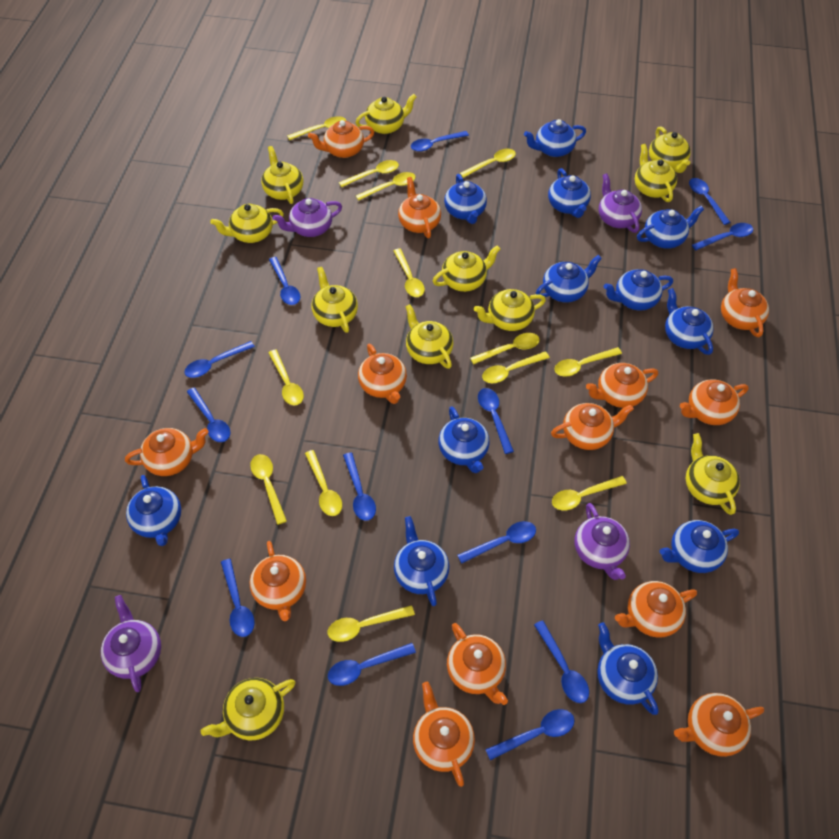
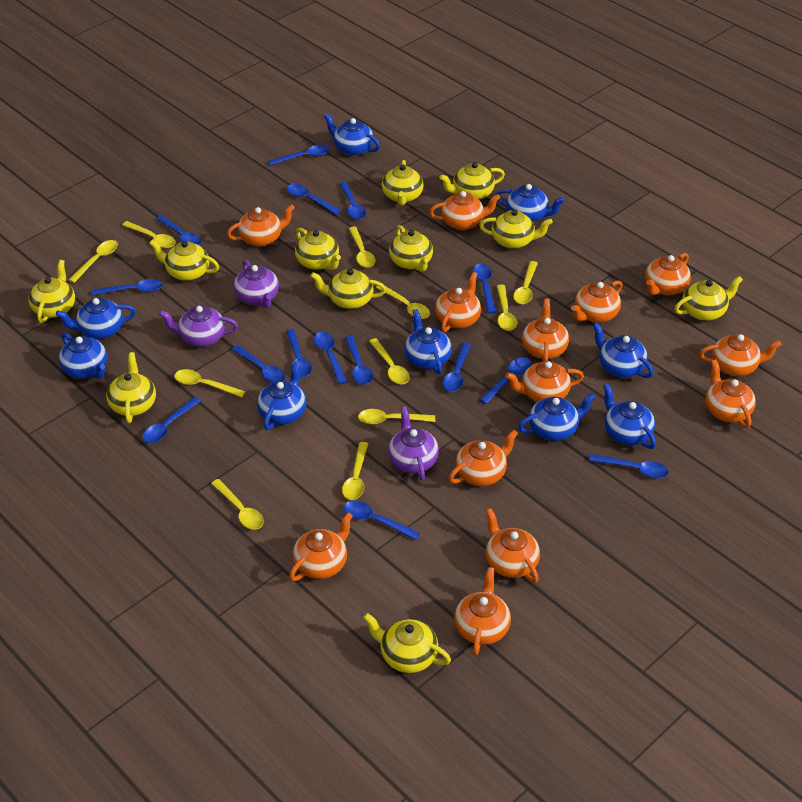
blue spoon: [184,341,255,378] [187,388,230,442] [221,559,255,637] [269,257,300,305] [328,643,416,686] [343,452,376,521] [411,131,469,152] [457,521,536,564] [478,388,514,454] [485,709,574,760] [534,620,589,703] [689,178,731,225] [692,223,753,250] = 13 -> [92,279,163,296] [142,397,201,443] [156,215,201,245] [231,345,286,383] [269,145,330,165] [286,329,312,377] [287,184,341,215] [314,332,347,384] [339,182,366,220] [344,501,420,540] [345,336,373,385] [443,342,471,392] [473,264,496,313] [480,357,531,404] [589,454,669,478] = 15
blue teapot: [126,475,181,546] [394,516,449,606] [438,406,490,473] [444,174,487,224] [524,119,586,157] [536,255,602,303] [548,168,591,218] [597,622,659,715] [604,269,673,311] [637,206,704,249] [660,520,739,573] [665,288,714,355] = 12 -> [56,298,136,339] [59,333,107,379] [257,362,307,430] [324,114,380,156] [404,309,452,374] [496,184,565,222] [518,393,595,441] [592,323,654,378] [603,384,656,449] = 9
purple teapot: [101,595,161,692] [273,198,342,237] [575,503,630,580] [599,173,642,233] = 4 -> [159,305,238,347] [234,260,279,308] [388,407,439,481] = 3
yellow spoon: [250,454,287,525] [268,349,304,406] [287,116,346,140] [305,450,342,516] [328,605,415,642] [339,160,399,187] [356,172,415,201] [394,249,425,297] [459,149,516,178] [470,333,540,365] [482,351,550,383] [552,476,627,511] [554,347,622,377] = 13 -> [69,240,118,283] [122,221,176,248] [174,369,246,398] [211,479,264,530] [342,442,368,500] [349,227,375,268] [358,409,435,424] [369,338,410,384] [376,286,430,319] [497,285,517,331] [513,261,538,304] = 11

